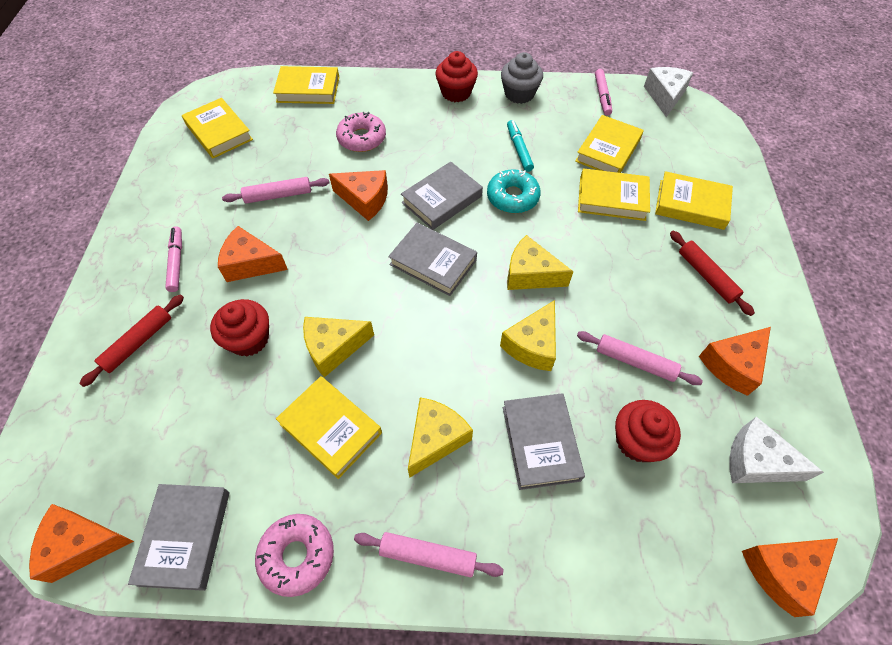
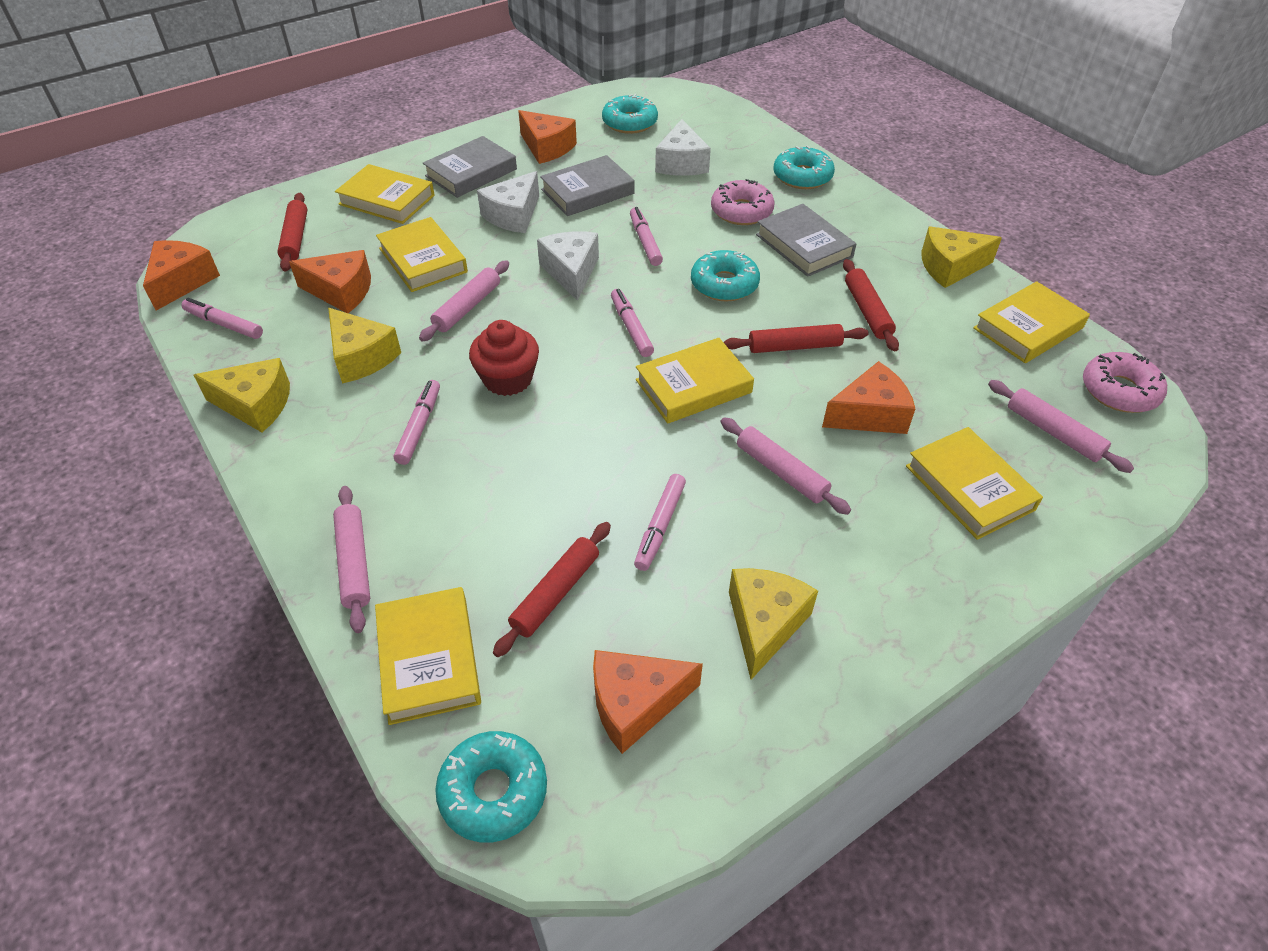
grey book: [128,484,230,591] [388,223,477,296] [401,162,483,230] [503,393,585,490] = 4 -> [423,136,517,198] [540,155,635,216] [756,204,856,277] = 3
grey cupcake: [501,52,543,104] = 1 -> none = 0
pink marker: [165,226,182,292] [595,69,612,116] = 2 -> [181,298,263,339] [394,380,440,465] [611,289,654,357] [630,207,663,266] [634,474,686,571] = 5
pink rolling pin: [222,177,329,204] [354,532,504,577] [577,331,703,385] = 3 -> [333,486,370,633] [419,260,509,342] [721,417,851,515] [988,380,1134,473] = 4
red cupcake: [210,299,269,356] [436,51,478,102] [615,400,681,462] = 3 -> [469,320,539,396] = 1
red rolling pin: [79,294,184,387] [670,231,755,316] = 2 -> [277,193,307,272] [493,522,611,657] [724,324,868,353] [843,259,899,351] = 4
turquoise donut: [487,169,541,213] = 1 -> [435,731,547,843] [602,94,658,134] [691,250,760,301] [774,146,835,189] = 4
turquoise marker: [507,120,534,172] = 1 -> none = 0
white cheese: [644,67,693,117] [729,416,824,483] = 2 -> [477,171,539,233] [537,231,599,301] [655,119,711,176] = 3

